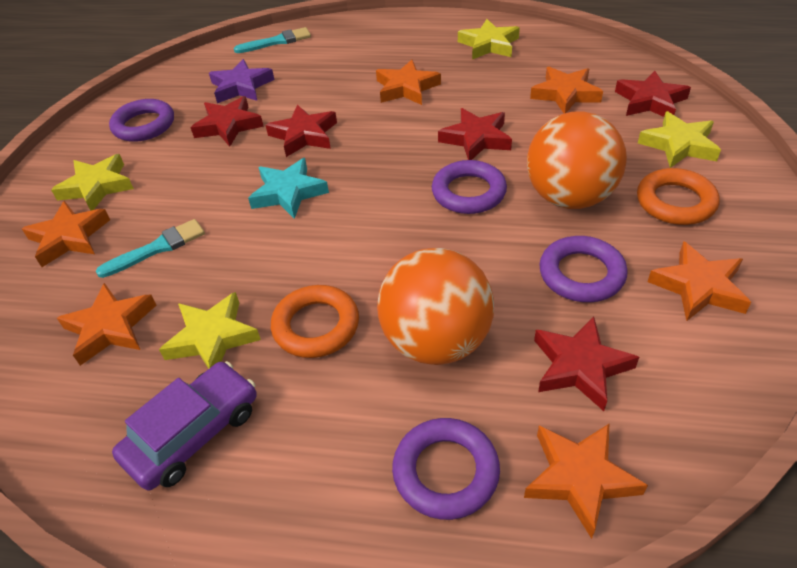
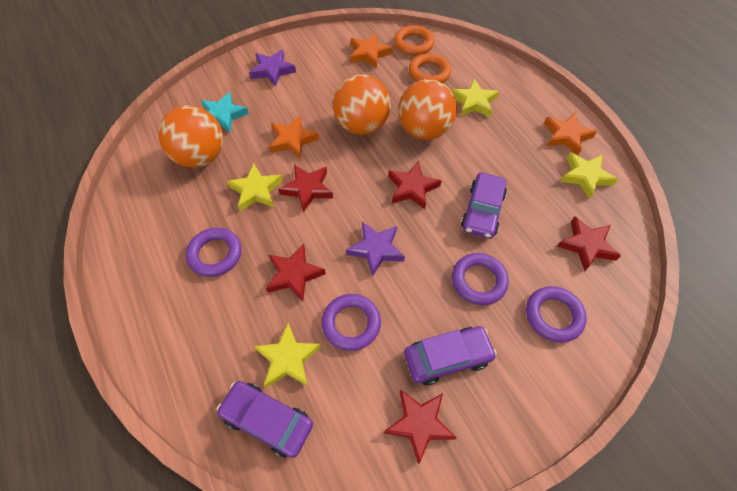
orange ball: [377,248,494,365] [527,111,627,209] = 2 -> [158,105,223,168] [333,74,391,135] [398,79,457,140] = 3
orange star: [22,201,110,267] [57,283,156,366] [376,59,441,105] [524,424,648,539] [530,67,603,113] [648,241,751,321] = 6 -> [269,116,319,159] [350,33,393,69] [544,113,597,156] = 3
purple car: [112,361,257,491] = 1 -> [216,381,313,458] [404,326,497,385] [461,173,507,239] = 3
purple star: [209,59,275,103] = 1 -> [249,49,296,87] [346,222,405,277] = 2
turquoise brush: [96,219,205,278] [234,27,311,53] = 2 -> none = 0

